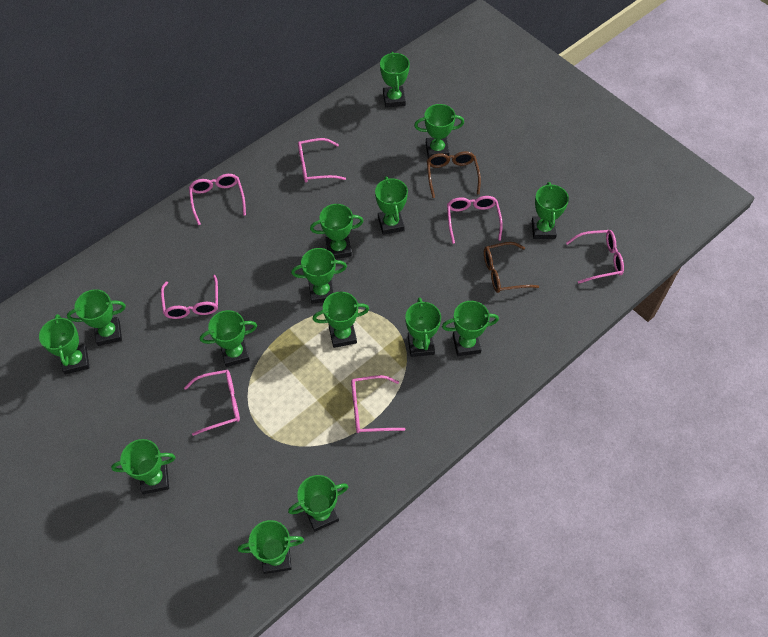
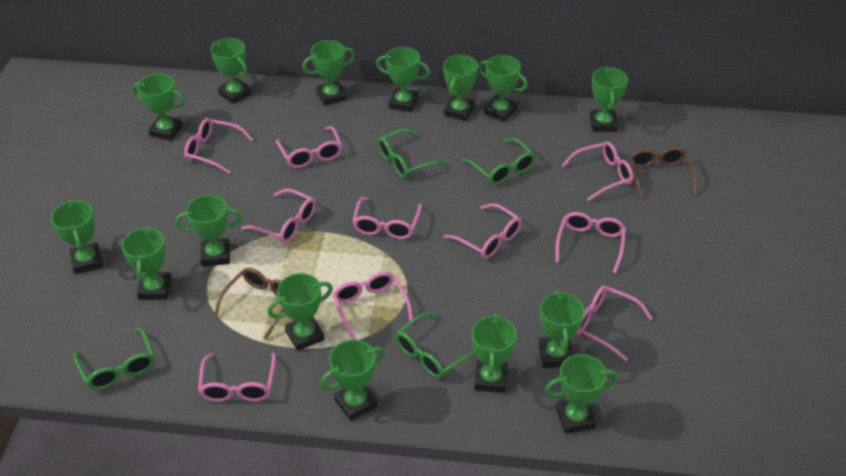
green glasses: none = 0 -> [73,327,154,390] [377,129,447,178] [395,313,475,378] [461,138,536,185] = 4
pink glasses: [161,275,218,319] [184,370,240,436] [189,174,246,225] [298,138,346,183] [351,375,406,433] [447,196,503,244] [566,230,624,284] = 7 -> [184,118,253,174] [198,353,276,402] [241,189,316,243] [276,126,342,168] [333,272,413,340] [352,197,422,239] [444,203,522,259] [555,212,626,273] [562,141,633,201] [576,285,653,361] = 10

